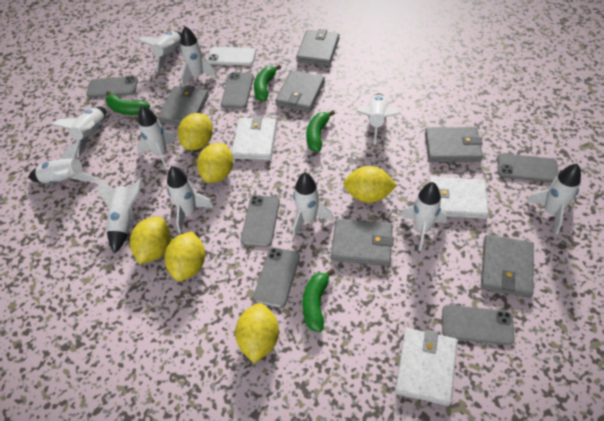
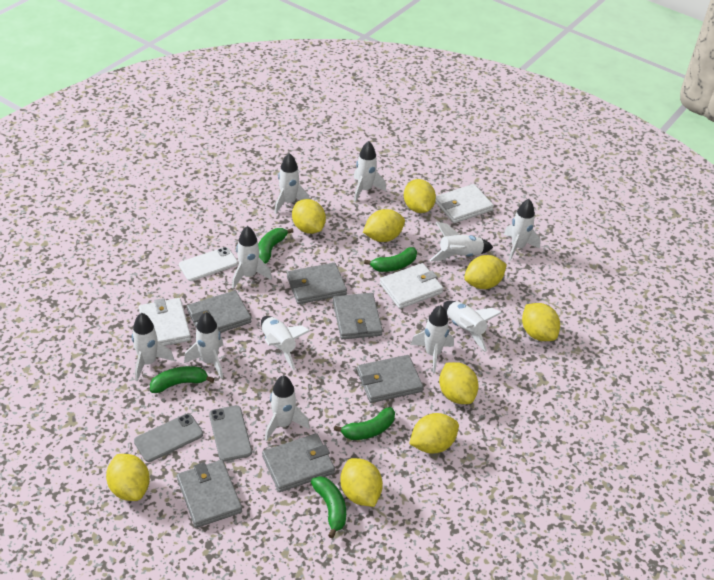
green banana: [106,91,150,115] [254,65,281,101] [302,269,335,332] [306,110,335,152] = 4 -> [150,366,214,393] [258,228,294,264] [311,476,346,538] [334,407,395,440] [364,247,417,272] = 5
grey phone: [86,76,138,98] [221,72,254,109] [240,195,280,247] [253,247,300,308] [442,305,515,345] [498,153,558,183] = 6 -> [134,413,203,462] [209,405,252,462] = 2
yellow lemon: [130,217,171,264] [164,231,205,281] [178,113,213,150] [197,143,233,183] [235,303,279,363] [343,166,397,203] = 6 -> [106,454,150,501] [292,199,326,234] [340,458,383,507] [363,209,405,242] [404,179,436,213] [409,413,459,454] [439,362,479,404] [464,255,507,289] [522,303,560,341] = 9

